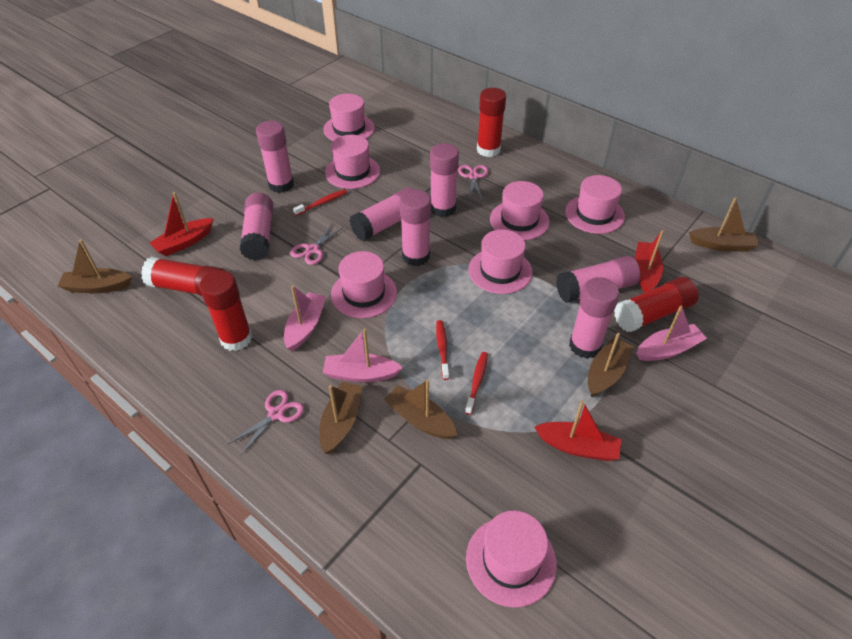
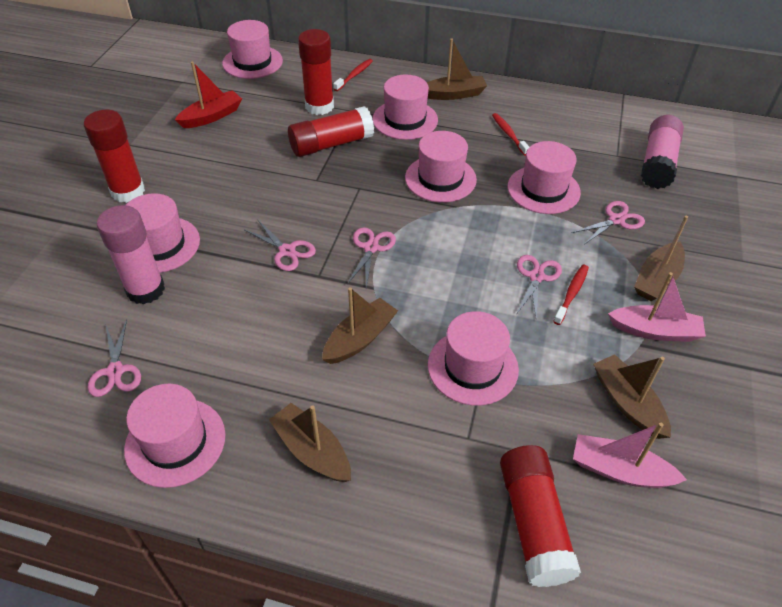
pink boat: [284,285,326,351] [323,328,403,382] [636,305,707,361] = 3 -> [573,423,687,488] [608,272,706,342] = 2
pink glue stick: [239,193,273,260] [256,121,294,193] [349,187,414,241] [400,189,431,266] [430,143,459,217] [556,256,640,303] [569,277,620,359] = 7 -> [97,205,165,305] [641,115,684,189] = 2
pink scissors: [228,390,304,455] [290,223,344,265] [458,165,489,199] = 3 -> [88,320,141,397] [245,219,316,271] [347,227,396,288] [517,255,562,318] [572,201,645,244] = 5
red boat: [149,192,214,256] [534,401,622,461] [635,230,664,292] = 3 -> [175,62,242,128] = 1

